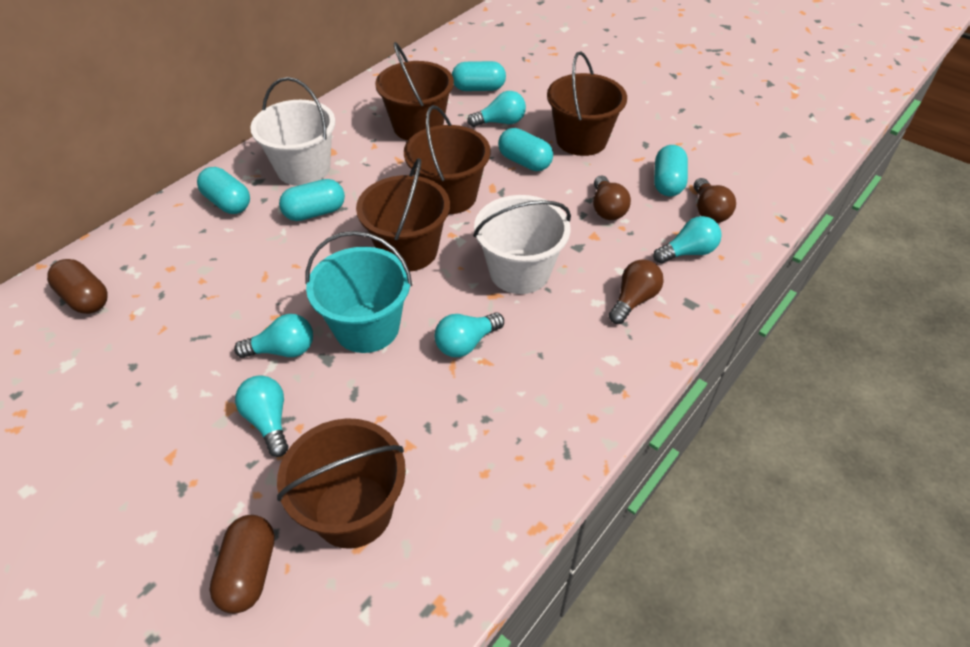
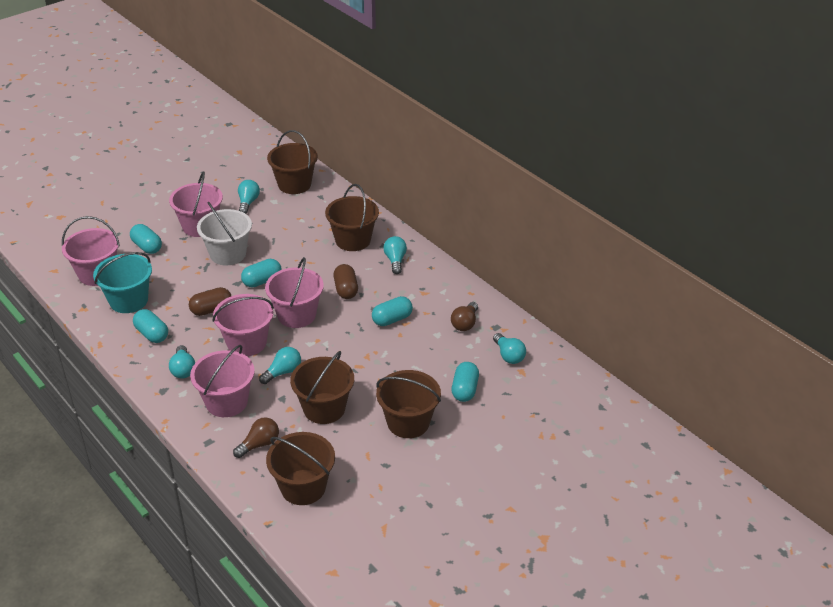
brown light bulb: [593,176,631,220] [609,259,664,324] [694,178,736,223] = 3 -> [233,417,279,458] [451,302,478,331] = 2
pink bucket: none = 0 -> [62,216,120,286] [169,171,223,237] [190,345,255,417] [212,294,274,356] [265,257,324,328] = 5
white bucket: [250,77,335,186] [473,195,571,294] = 2 -> [197,202,252,265] = 1

